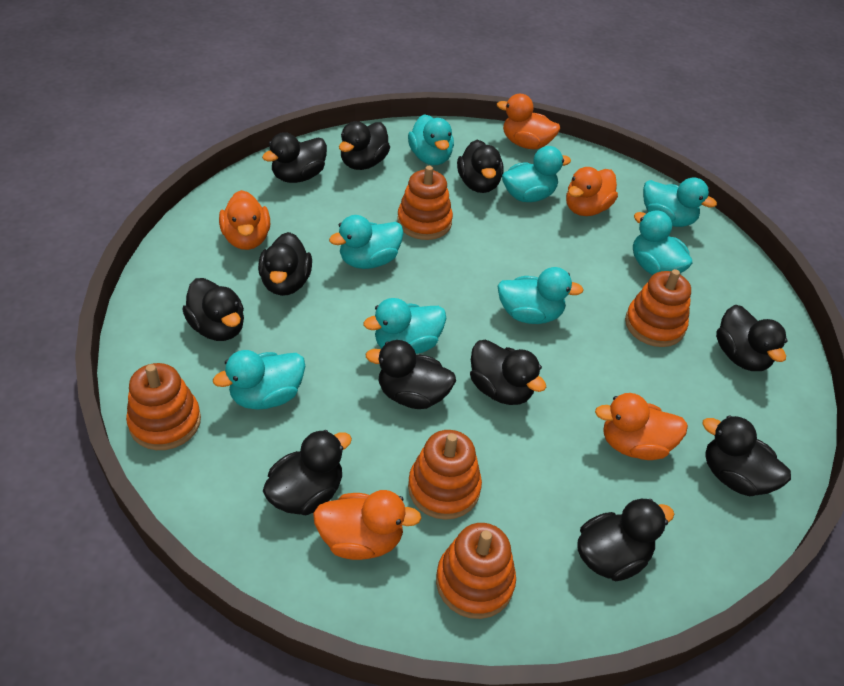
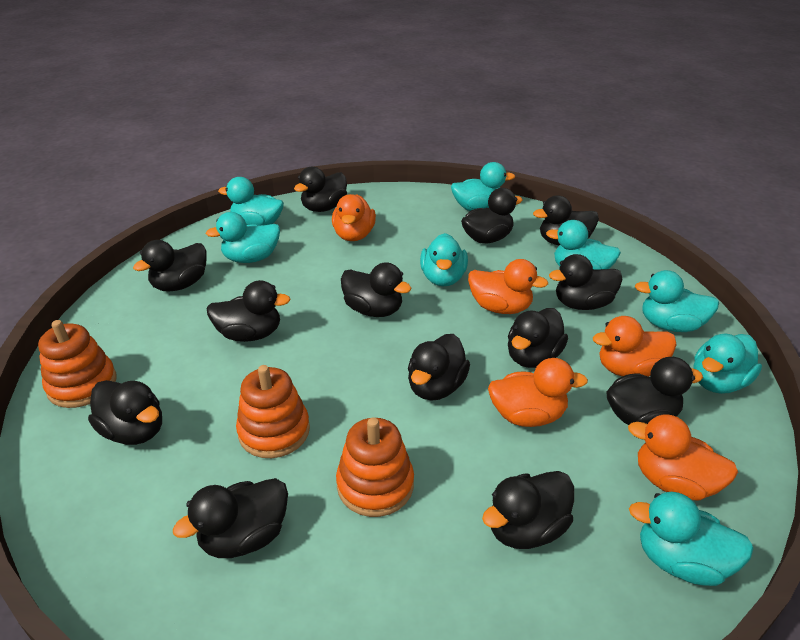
black duck: [182,278,244,341] [258,232,312,296] [262,132,327,183] [263,430,352,515] [339,121,390,170] [366,340,456,409] [457,140,504,193] [470,340,546,405] [578,499,674,581] [702,415,791,496] [716,305,788,371] = 11 -> [88,380,162,445] [133,240,206,292] [173,478,288,558] [207,280,291,342] [294,167,347,212] [341,262,411,317] [408,334,470,401] [461,188,522,244] [482,471,574,549] [508,308,568,368] [533,195,599,246] [549,254,623,310] [606,357,703,425] = 13
orange stacking toy: [126,363,201,450] [397,166,453,240] [408,430,482,520] [436,523,516,619] [625,269,691,347] = 5 -> [38,320,116,408] [236,365,310,458] [336,418,414,517] = 3

